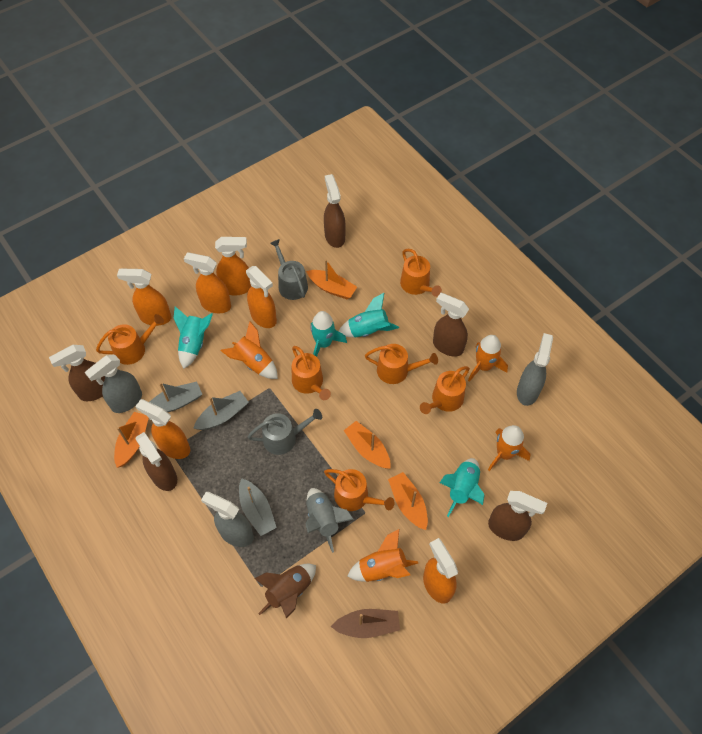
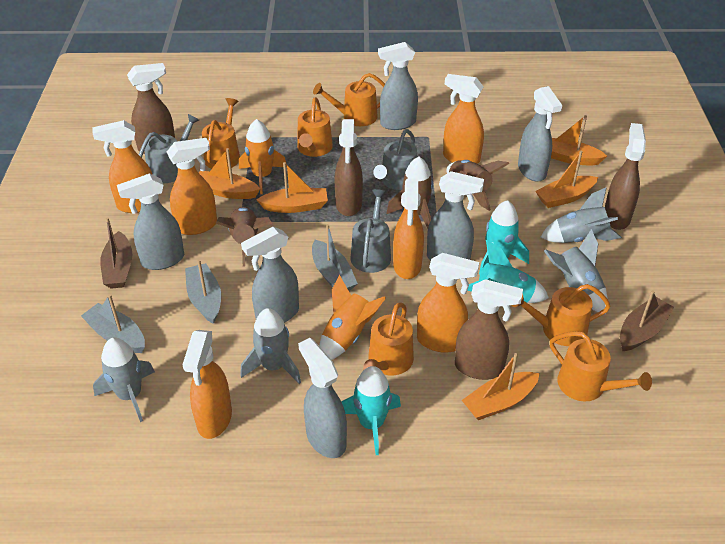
brown boat: [331,609,400,638] = 1 -> [100,217,132,289] [620,290,674,351] = 2
brown rocket: [254,564,316,619] = 1 -> [216,207,272,266] [387,157,433,228] [446,160,509,211] = 3
brown spray bottle: [49,345,105,401] [136,432,177,491] [324,174,346,248] [433,293,469,356] [488,491,547,541] = 5 -> [127,63,175,154] [334,119,363,216] [455,279,523,380] [605,123,646,230] = 4
grey rocket: [305,488,354,553] = 1 -> [93,338,155,422] [240,308,301,384] [541,188,622,243] [544,229,608,314] = 4
grey spray bottle: [85,355,142,413] [201,492,254,547] [517,333,553,406] = 3 -> [117,173,184,270] [241,227,299,323] [298,338,347,458] [378,42,418,130] [427,171,484,260] [518,86,562,182] = 6
grey watering can: [248,409,322,455] [270,239,308,300] = 2 -> [139,114,199,184] [351,189,391,273] [373,129,417,190] = 3
orange boat: [114,412,149,468] [306,259,357,299] [344,421,390,469] [388,472,428,530] = 4 -> [199,148,260,199] [257,162,328,213] [462,353,540,420] [535,151,598,208] [551,115,607,165] = 5
orange rocket: [220,321,278,379] [347,529,418,582] [468,335,508,382] [488,425,531,471] = 4 -> [239,119,287,194] [319,275,386,360] = 2
turquoise rocket: [173,306,213,369] [310,311,347,357] [339,293,399,338] [440,458,485,517] = 4 -> [341,366,401,455] [467,240,549,303] [479,200,529,274] = 3

